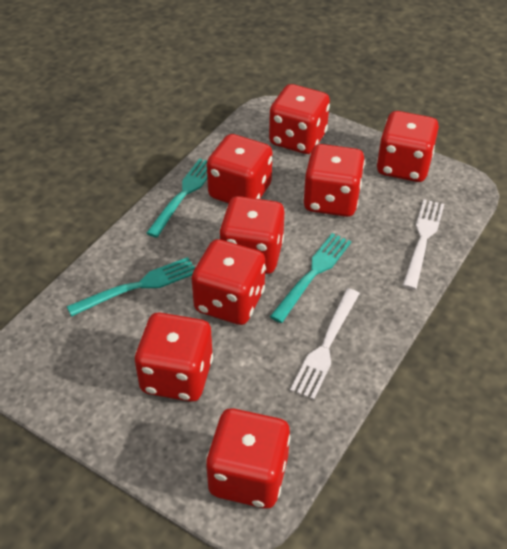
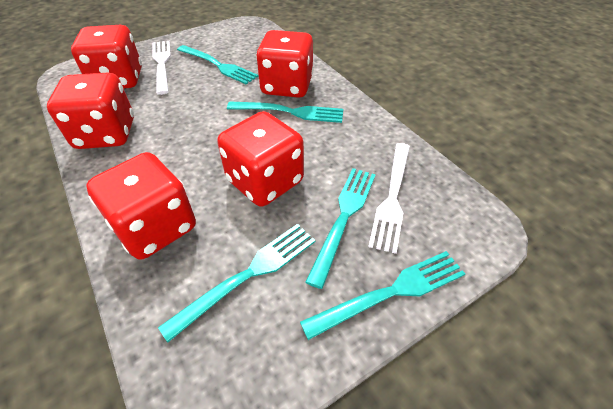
red dice: [135,313,213,402] [192,239,266,325] [206,408,291,508] [207,134,272,203] [219,196,284,274] [269,84,330,154] [303,144,365,217] [377,111,439,182] = 8 -> [47,73,134,149] [71,25,142,88] [86,152,196,260] [217,111,304,207] [256,30,313,98] = 5
turquoise fork: [67,257,195,317] [146,158,207,238] [270,233,351,323] = 3 -> [158,224,315,342] [177,45,259,85] [227,101,343,123] [300,251,465,340] [305,168,376,289] = 5

